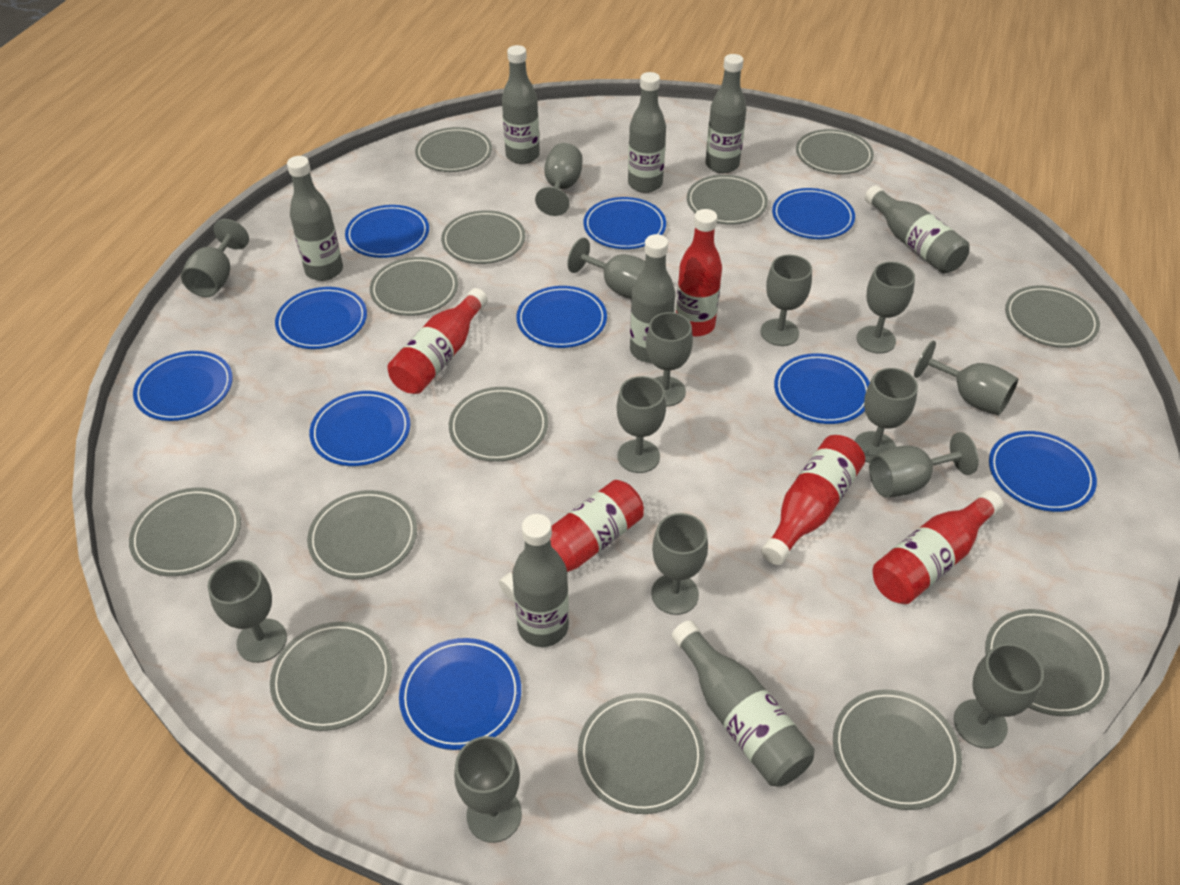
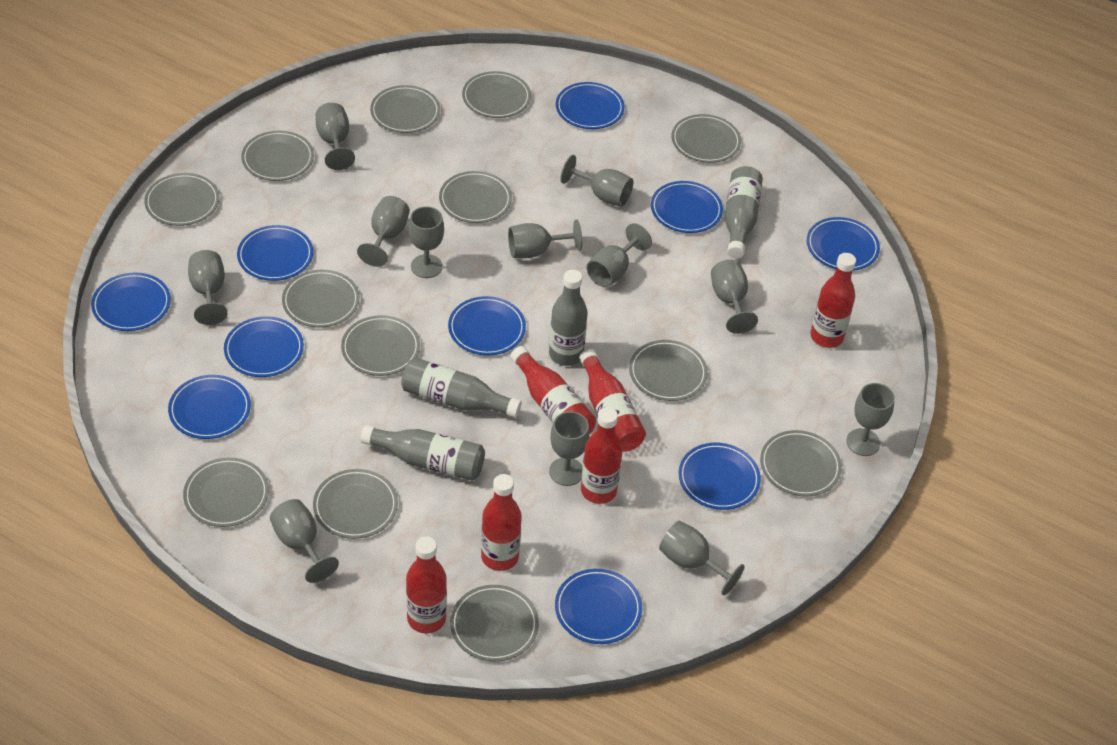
grey bottle: [287,156,343,281] [502,45,540,164] [512,514,569,647] [628,72,666,193] [630,234,675,363] [672,620,815,787] [705,54,747,173] [865,185,970,273] = 8 -> [360,425,485,481] [401,357,522,418] [549,269,588,366] [725,166,763,258] = 4
grey goblet: [181,219,249,297] [208,560,287,663] [454,736,522,843] [535,143,583,216] [567,238,645,299] [617,376,666,473] [646,312,693,406] [651,513,708,615] [760,255,812,346] [854,368,918,463] [857,262,915,354] [869,432,979,498] [914,341,1018,415] [954,643,1044,749] = 14 -> [188,250,228,325] [270,499,339,583] [316,103,355,170] [357,196,410,267] [409,206,444,278] [508,219,582,258] [549,411,590,486] [560,155,633,207] [586,223,652,287] [659,521,745,595] [711,260,758,334] [846,383,895,456] = 12
red bottle: [387,288,488,394] [499,480,644,601] [676,209,722,336] [761,435,865,565] [872,490,1003,604] = 5 -> [406,536,447,633] [481,474,522,571] [511,346,596,434] [579,349,646,452] [581,407,623,504] [811,253,856,348] = 6

